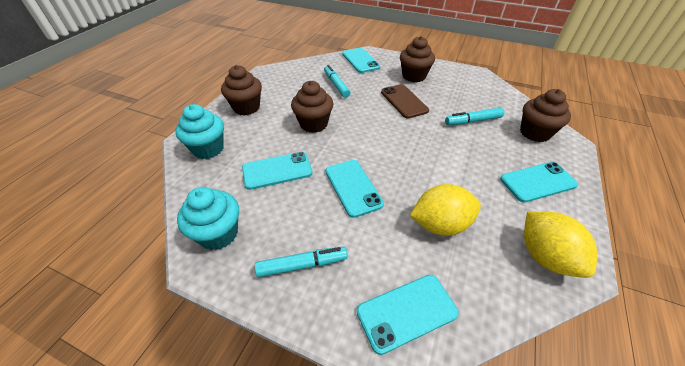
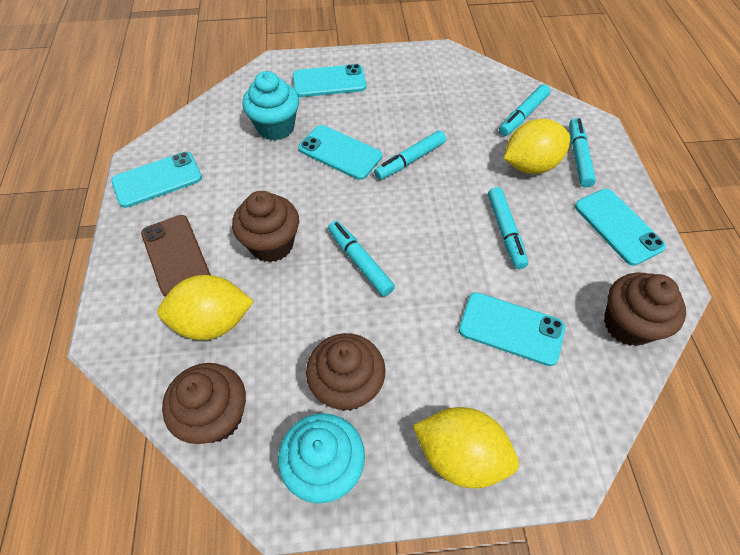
turquoise marker: [255,247,348,277] [324,65,351,98] [445,108,504,125] = 3 -> [328,221,395,296] [374,130,446,180] [488,187,528,269] [499,84,550,136] [569,118,596,187] = 5
yellow lemon: [410,184,481,236] [524,212,597,278] = 2 -> [158,275,254,340] [413,407,519,488] [504,119,570,174] = 3

